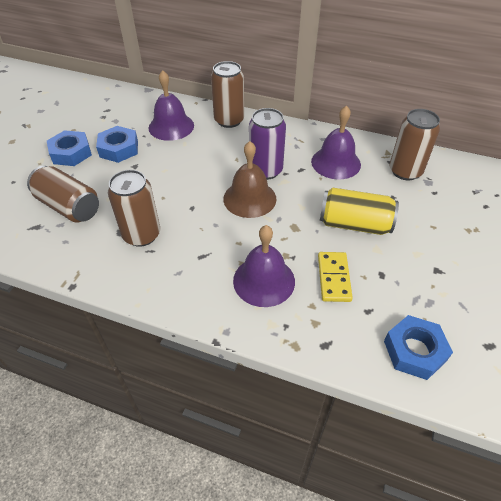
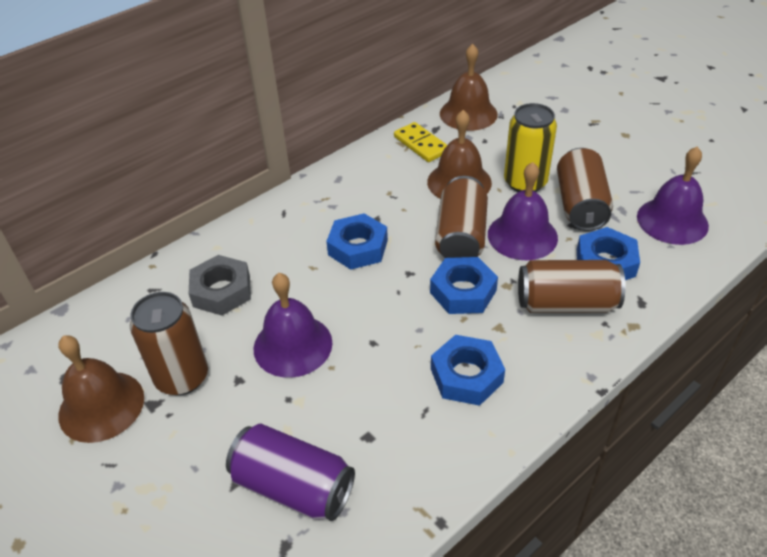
blue nut: [47,130,92,166] [96,126,138,163] [384,315,453,380] = 3 -> [326,213,388,270] [430,257,498,314] [431,335,505,406] [577,227,640,280] = 4
brown bell: [223,141,276,218] = 1 -> [58,335,144,443] [427,110,492,199] [440,44,498,131] = 3
grey nut: none = 0 -> [189,255,251,316] = 1

